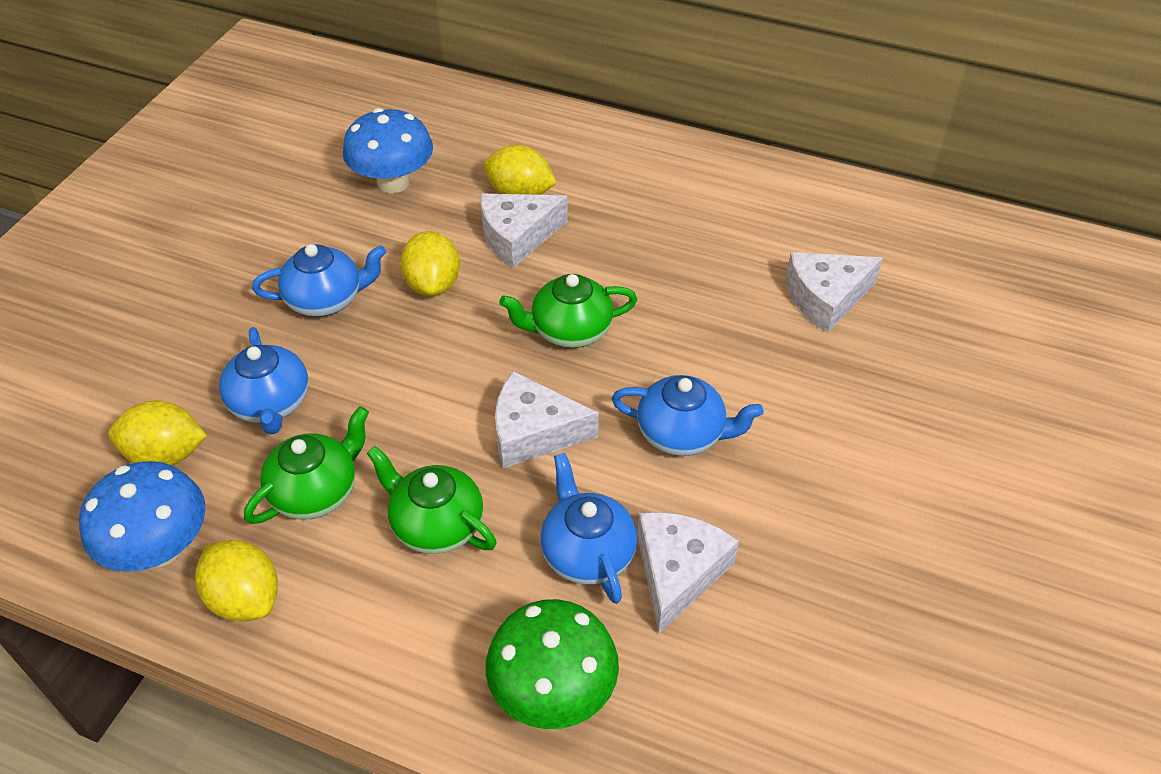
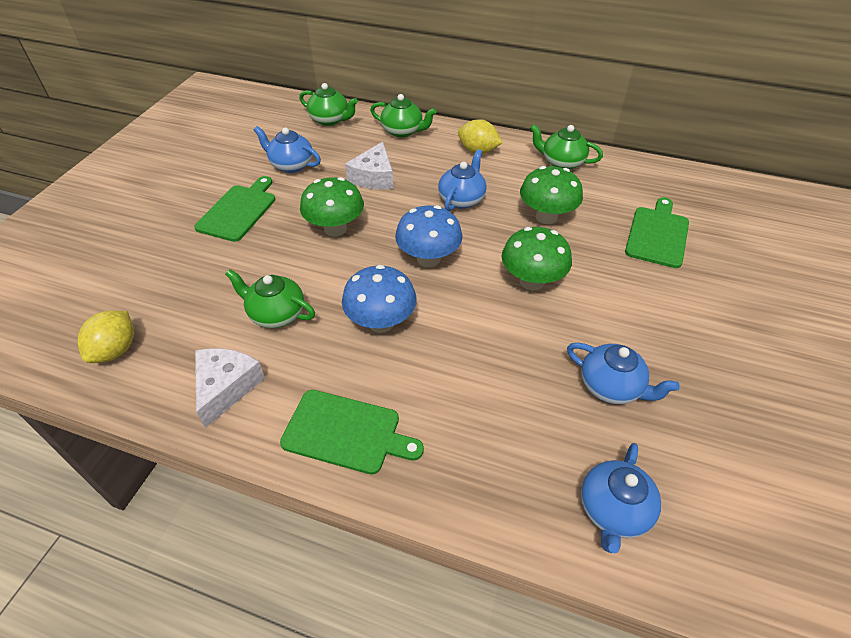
green cutting board: none = 0 -> [194,176,275,242] [280,390,424,475] [625,197,689,268] = 3
green mushroom: [486,599,619,729] = 1 -> [300,177,364,237] [502,227,572,290] [520,166,583,224] = 3
green teapot: [244,406,369,524] [367,446,497,554] [499,274,637,348] = 3 -> [225,269,315,328] [299,83,358,126] [370,94,437,137] [530,124,603,170] = 4
white cheese: [481,194,568,268] [495,371,599,468] [637,512,739,633] [786,252,883,333] = 4 -> [195,348,265,428] [345,142,393,190] = 2
yellow lemon: [109,400,207,465] [195,540,278,622] [400,231,460,296] [484,145,557,195] = 4 -> [77,311,134,363] [458,119,502,154] = 2

